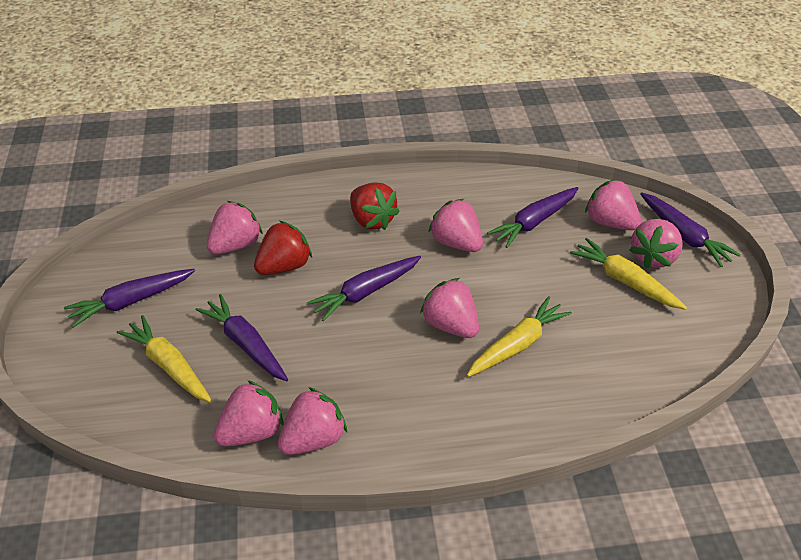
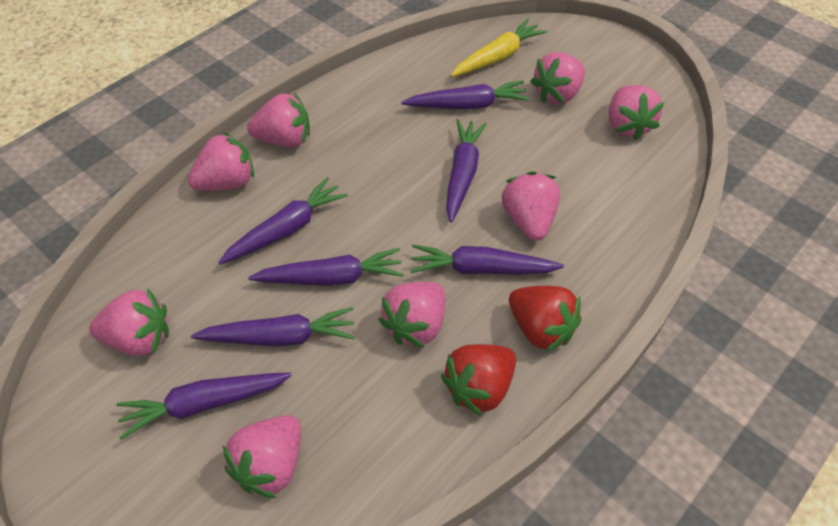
pink strawberry: [207,201,263,255] [213,380,284,446] [278,387,347,455] [420,278,479,338] [429,199,483,252] [585,179,641,230] [629,219,683,269] = 7 -> [89,288,169,356] [188,132,254,191] [223,415,301,498] [247,93,310,147] [378,282,445,348] [502,171,560,241] [530,52,585,104] [609,85,664,141] = 8
purple carrot: [64,269,195,328] [196,294,288,381] [307,256,421,322] [487,187,578,248] [640,192,741,267] = 5 -> [117,372,292,439] [191,307,355,347] [218,177,348,265] [248,248,404,286] [401,80,530,109] [410,244,564,275] [446,119,487,222] = 7
yellow carrot: [117,315,212,403] [467,296,572,377] [570,238,687,310] = 3 -> [451,19,547,77] = 1

